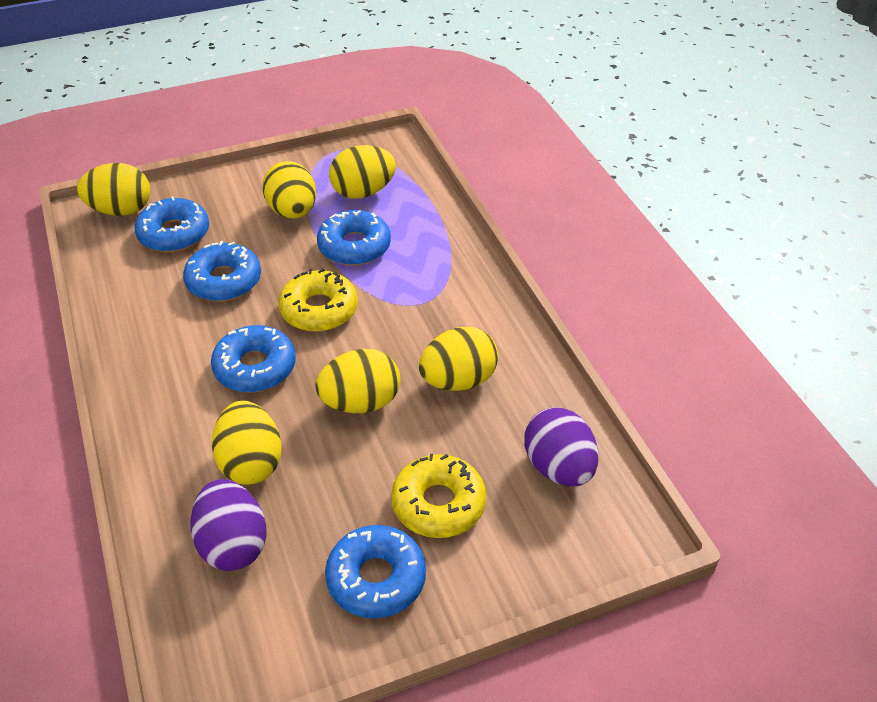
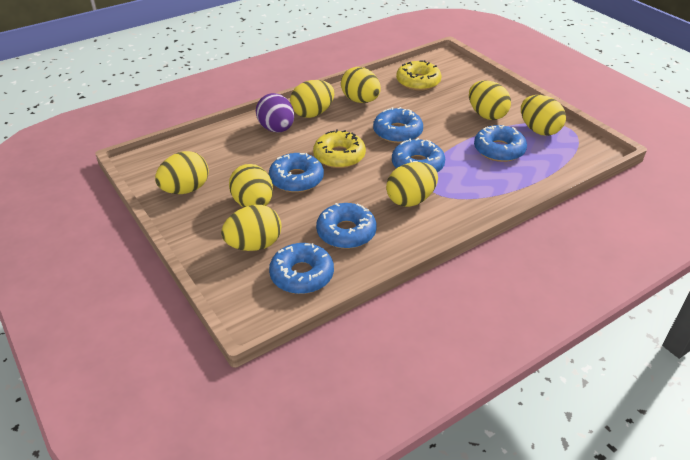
blue donut: [134,196,209,252] [183,241,261,301] [211,325,296,392] [317,210,391,266] [325,525,426,618] = 5 -> [269,153,324,193] [269,243,334,294] [316,203,377,249] [373,107,423,143] [392,138,445,173] [474,125,527,162] = 6
purple egg: [190,479,267,571] [524,407,598,486] = 2 -> [256,93,294,133] = 1
yellow egg: [77,163,150,216] [212,401,282,485] [262,161,316,219] [315,349,400,413] [329,145,396,199] [419,327,498,391] = 6 -> [155,151,209,194] [221,205,282,251] [229,164,273,207] [290,80,334,118] [341,67,381,103] [386,162,438,207] [469,80,511,120] [521,95,566,136] = 8

